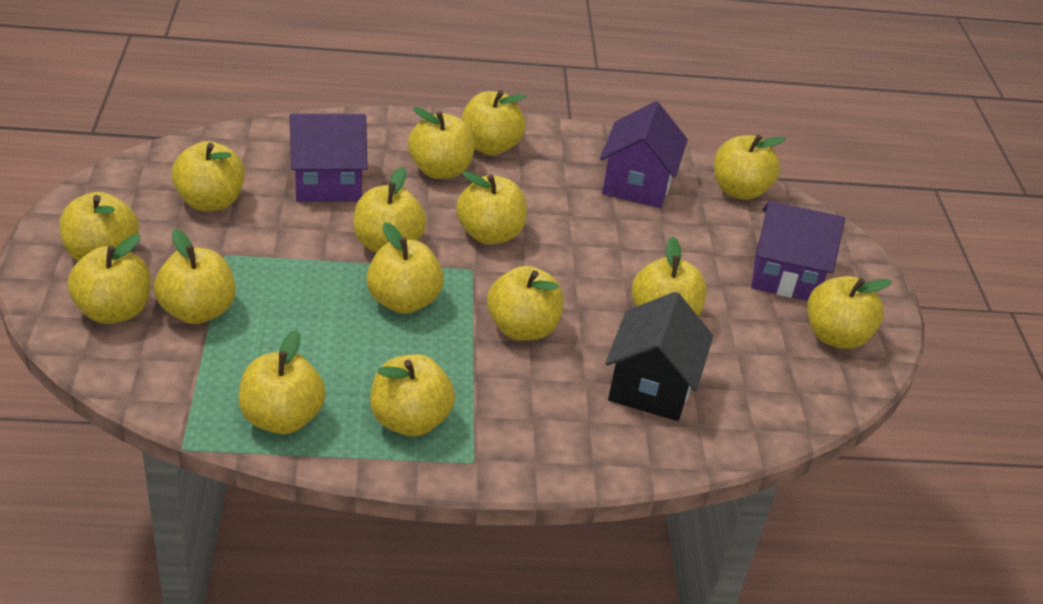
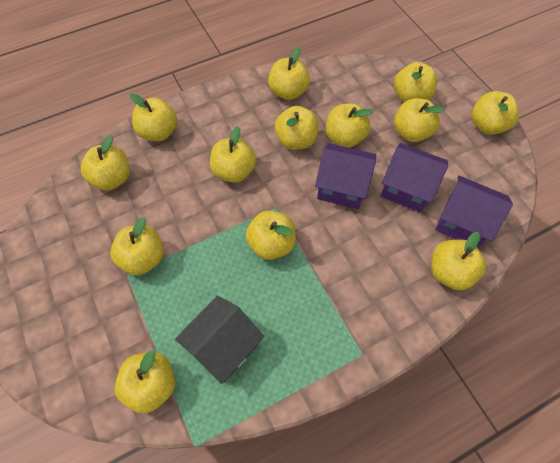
yellow apple: [59,192,139,261] [68,234,151,324] [154,229,236,324] [171,141,245,211] [239,330,326,434] [353,167,427,253] [366,222,444,314] [370,354,455,437] [408,107,475,179] [456,171,527,245] [461,90,527,155] [487,266,564,341] [632,237,707,317] [714,135,786,200] [807,276,892,349] = 15 -> [81,135,130,190] [110,217,164,275] [114,350,175,414] [130,93,177,141] [210,126,256,183] [246,211,296,260] [268,47,310,100] [275,106,319,150] [326,104,373,148] [394,62,437,102] [394,98,445,142] [431,232,486,290] [472,91,519,135] = 13

